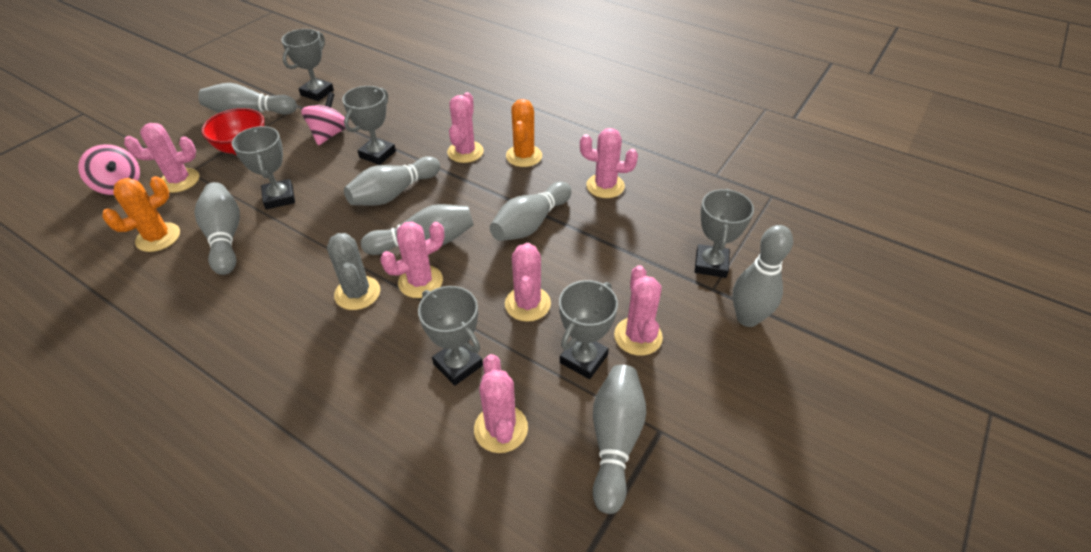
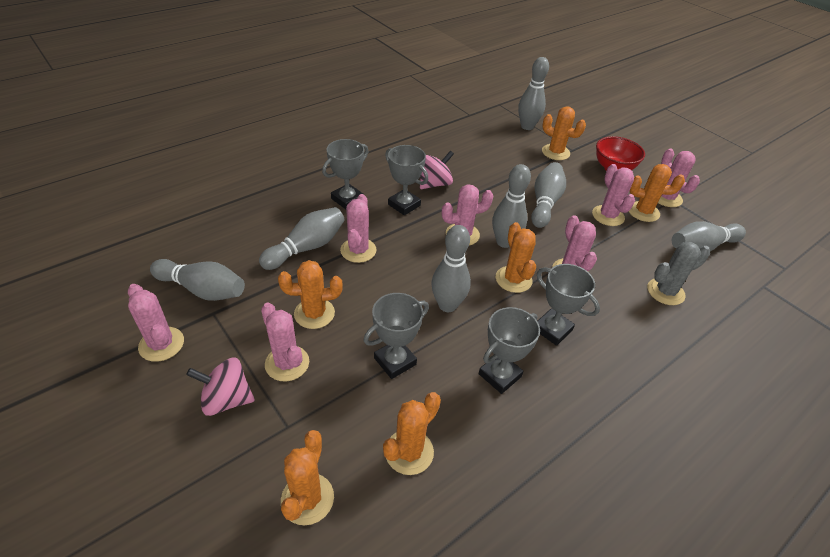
grey trophy: [232,126,295,209] [281,29,334,101] [342,86,396,165] [418,286,483,386] [559,280,618,379] [695,189,754,278] = 6 -> [322,139,369,209] [363,293,429,379] [385,145,428,215] [479,307,540,394] [537,264,600,346] = 5
orange cactus: [102,176,180,252] [506,99,542,167] = 2 -> [278,260,343,329] [281,430,334,525] [383,392,441,475] [496,222,536,293] [542,106,586,160] [629,164,685,222] = 6

